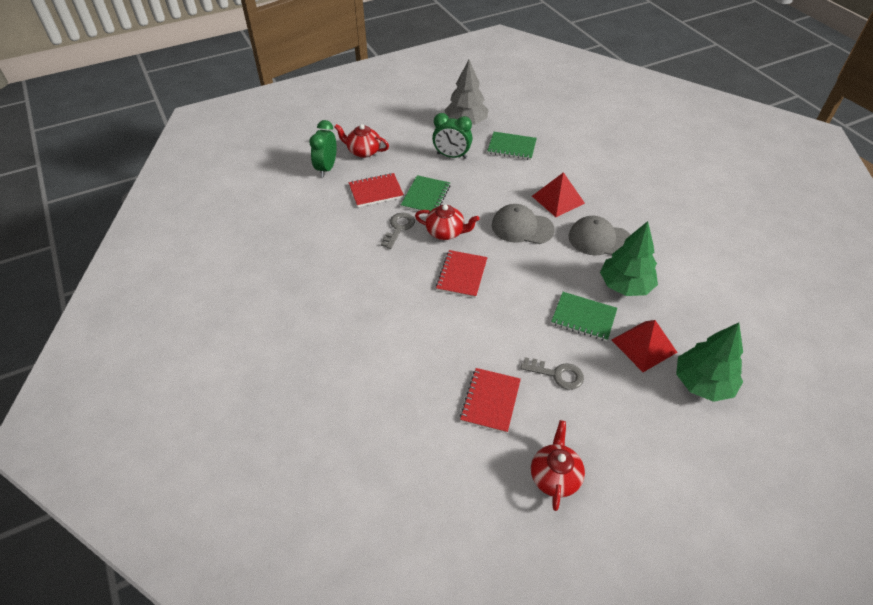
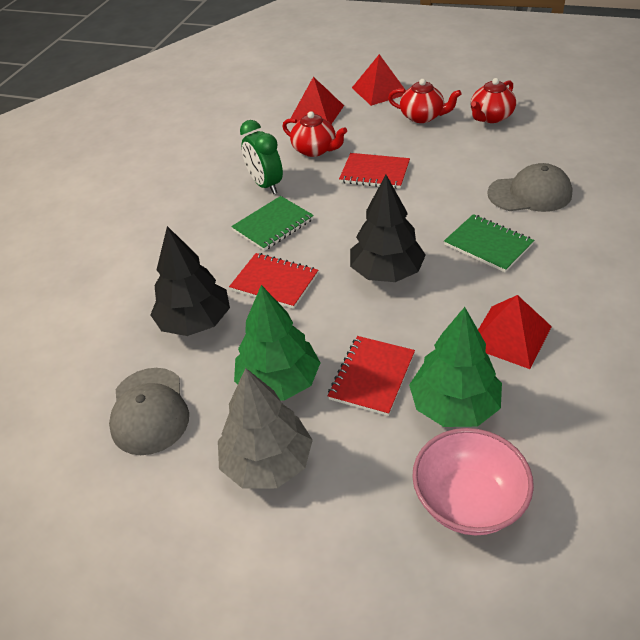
black tree: none = 0 -> [150,226,230,336] [350,175,426,282] = 2
green clock: [309,120,337,177] [432,113,472,159] = 2 -> [240,120,283,194] = 1
green notebook: [401,175,450,211] [487,132,537,160] [551,292,617,341] = 3 -> [231,196,314,251] [444,214,534,272] = 2
grey key: [381,213,415,249] [520,357,584,390] = 2 -> none = 0
pink bowl: none = 0 -> [412,428,534,535] = 1
red pyramid: [532,172,585,217] [612,320,678,372] = 2 -> [291,77,344,124] [352,54,406,106] [478,295,552,369] = 3

